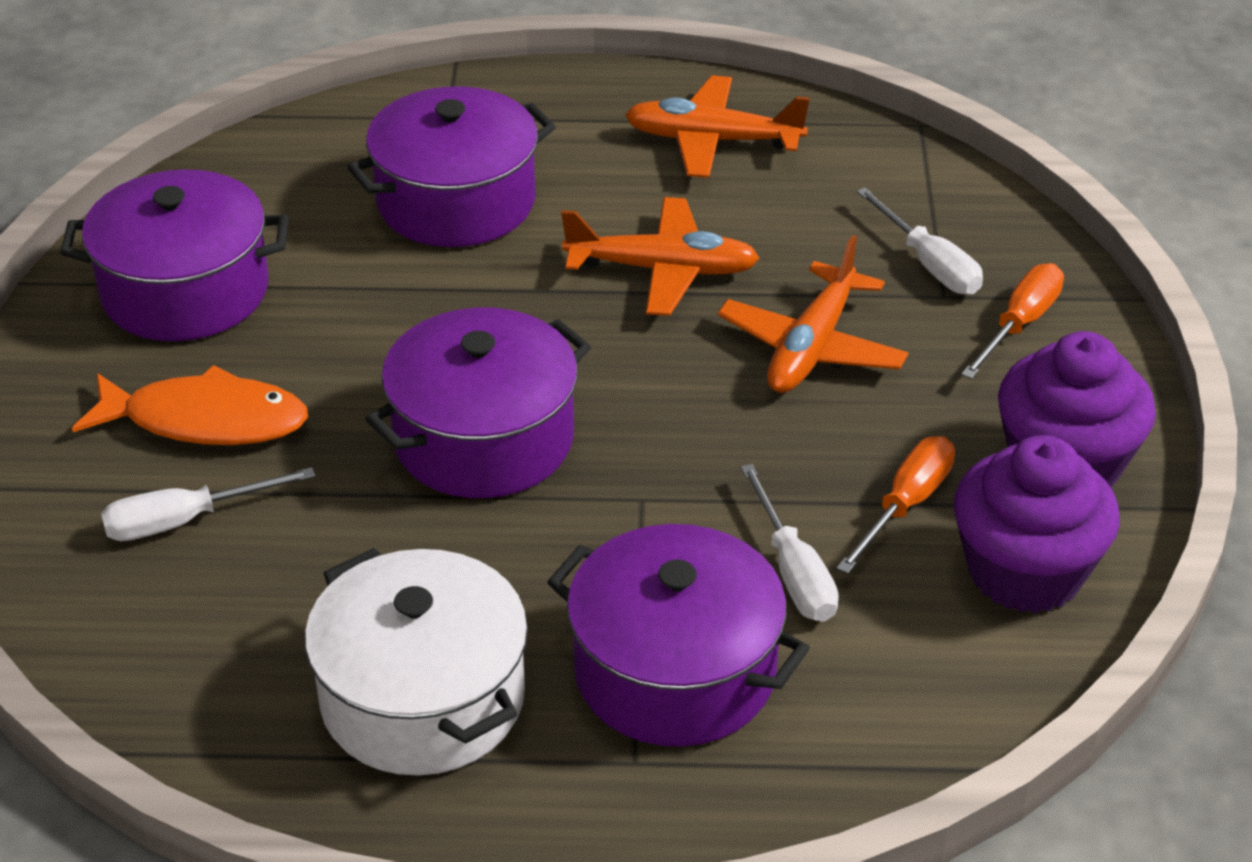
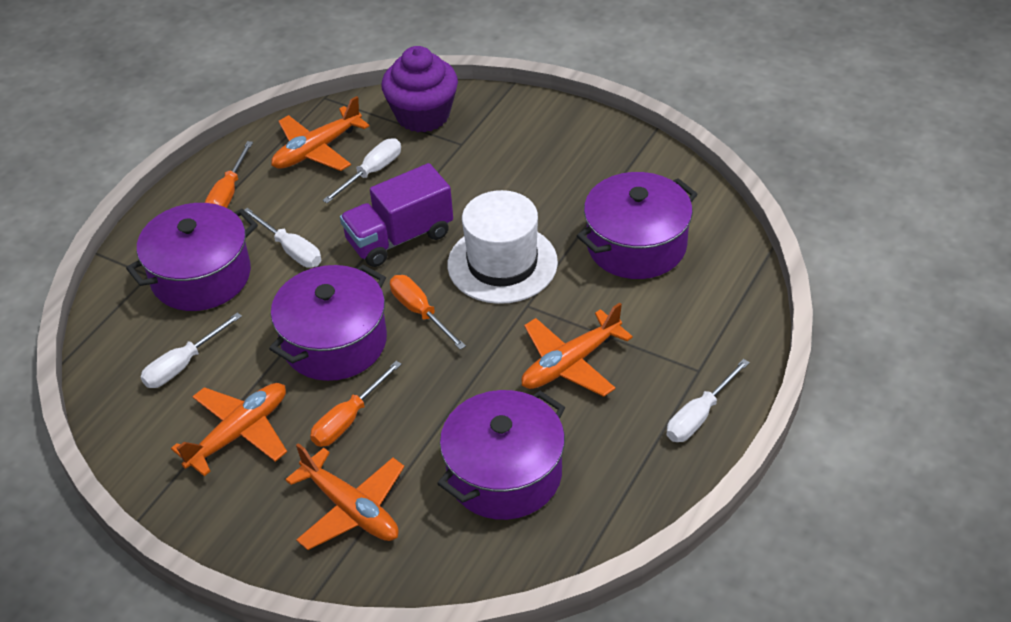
orange fish: [72,365,308,445] = 1 -> none = 0
orange plane: [561,197,759,316] [625,75,810,178] [718,235,908,393] = 3 -> [171,383,287,476] [271,96,370,171] [285,443,404,550] [521,303,633,397] = 4
orange screwdriver: [837,436,955,574] [961,263,1064,379] = 2 -> [205,141,253,208] [310,361,402,447] [390,275,466,350] = 3
purple cupcake: [954,435,1120,613] [998,331,1156,488] = 2 -> [381,46,458,132] = 1
purple truck: none = 0 -> [340,163,453,267] = 1
white hat: none = 0 -> [448,190,558,304] = 1
white pot: [305,548,528,776] = 1 -> none = 0
white screwdriver: [101,467,315,541] [741,464,839,622] [856,187,983,295] = 3 -> [141,312,242,388] [244,208,321,268] [323,138,401,203] [667,359,750,442] = 4

